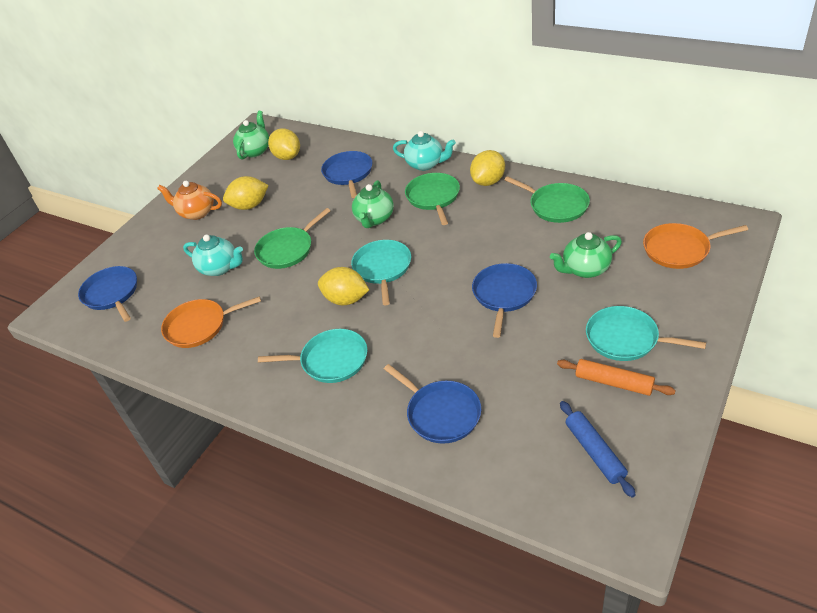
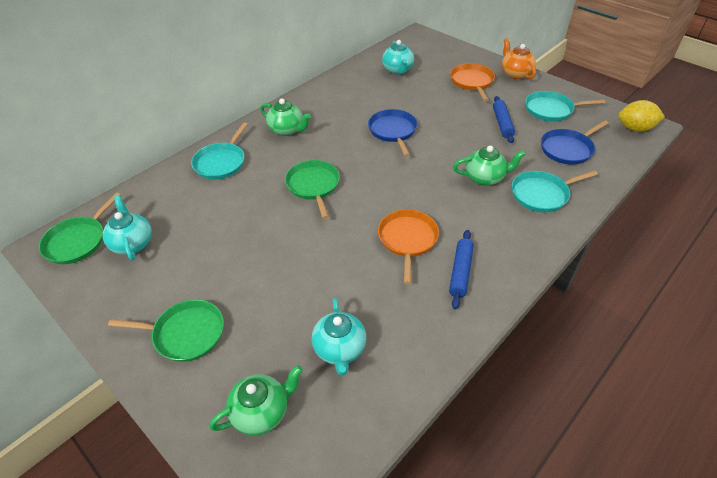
blue pan: [78,266,137,322] [321,151,372,198] [384,364,481,444] [472,263,537,338] = 4 -> [368,109,417,157] [541,120,609,165] = 2
blue rolling pin: [560,401,636,497] = 1 -> [449,230,474,309] [493,96,515,143] = 2
orange rolling pin: [557,359,676,396] = 1 -> none = 0
turquoise teapot: [183,235,243,276] [393,131,456,171] = 2 -> [103,195,152,261] [312,298,366,376] [382,40,414,74] = 3
yellow lemon: [223,176,269,210] [268,128,300,160] [318,267,369,305] [470,150,505,186] = 4 -> [618,100,665,132] = 1

